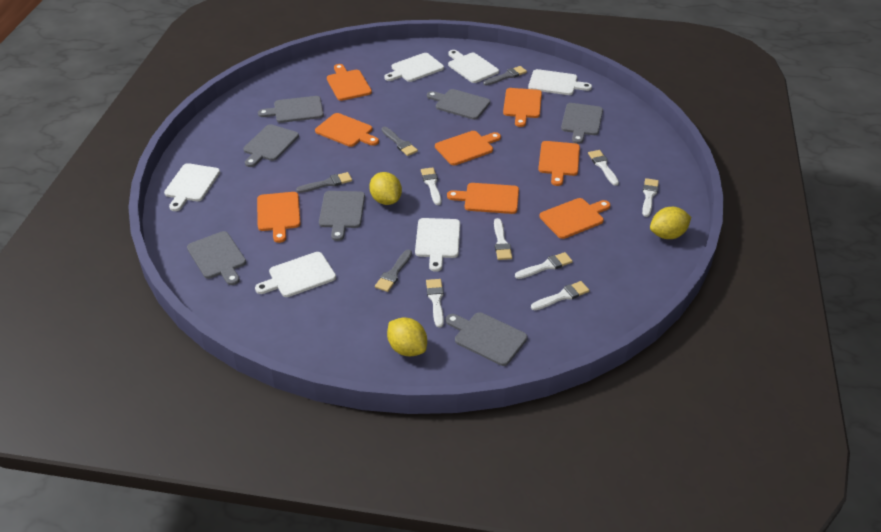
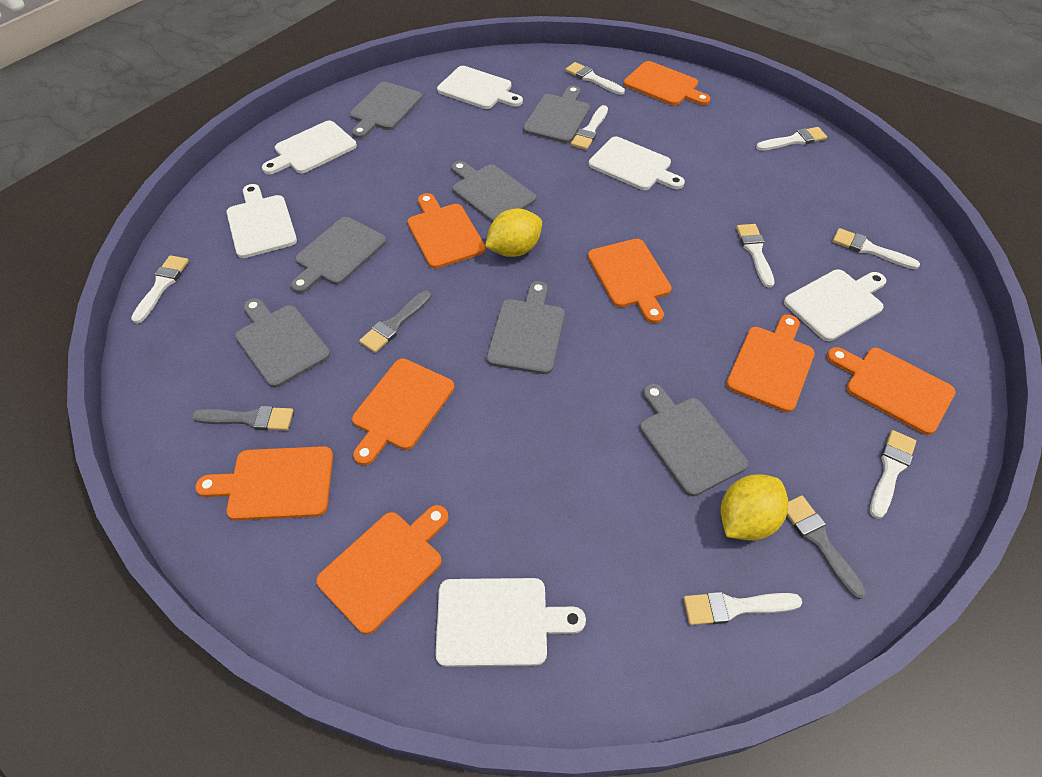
grey brush: [296,172,352,193] [375,249,412,292] [381,127,418,156] [483,66,527,85] = 4 -> [192,406,293,431] [359,291,431,353] [787,496,866,600] = 3
white brush: [421,167,441,205] [426,279,444,328] [494,218,512,260] [515,252,573,279] [531,281,590,310] [588,150,619,186] [642,178,659,217] = 7 -> [131,255,189,324] [565,62,625,95] [571,105,608,150] [683,591,802,625] [736,224,775,288] [756,127,827,151] [832,228,920,269] [870,430,916,519] = 8
yellow lemon: [369,172,402,205] [387,317,427,356] [650,207,691,239] = 3 -> [485,208,542,257] [721,474,789,541] = 2

